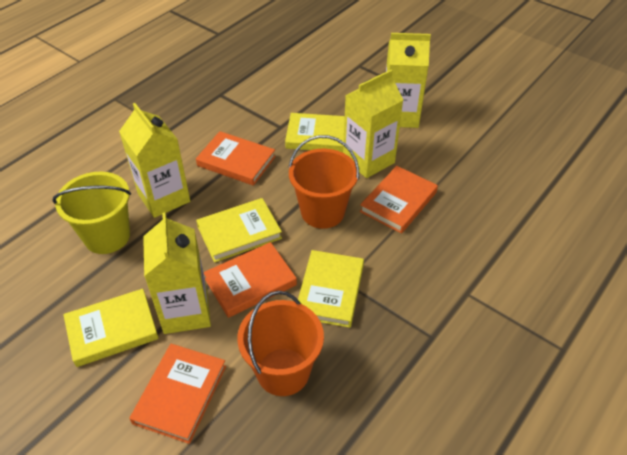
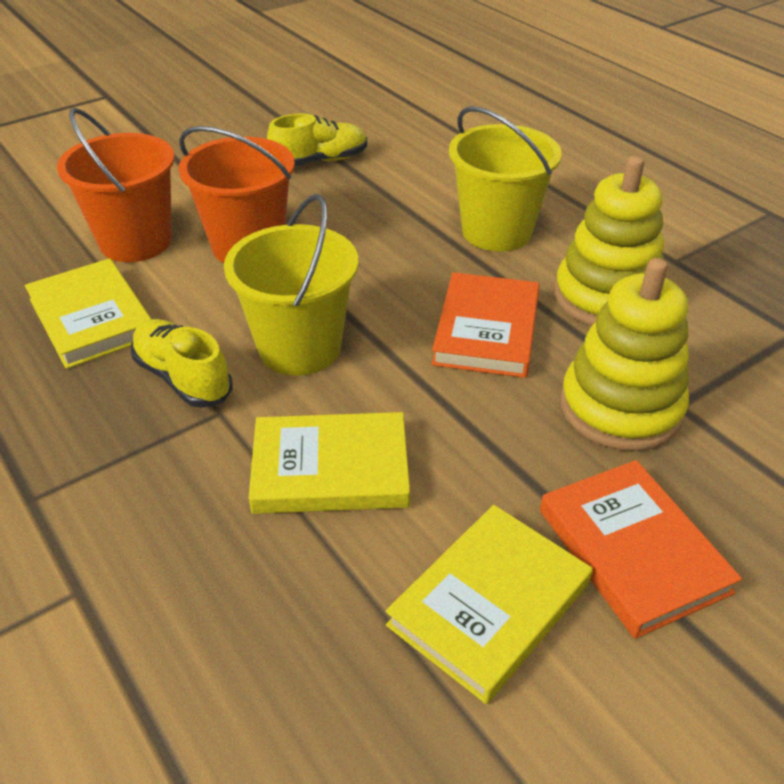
orange book: [129,344,226,444] [196,131,276,186] [204,242,297,318] [360,166,438,234] = 4 -> [432,272,539,378] [540,460,742,639] = 2
yellow book: [63,289,159,367] [196,198,282,263] [285,113,345,153] [298,250,364,328] = 4 -> [25,258,151,369] [249,412,410,514] [386,505,593,704] = 3
yellow bucket: [53,172,131,254] = 1 -> [224,194,358,376] [449,107,562,252] = 2
yellow carton: [119,103,190,218] [143,212,211,334] [343,70,403,178] [386,33,431,128] = 4 -> none = 0
yellow shoe: none = 0 -> [131,319,233,408] [267,114,367,166] = 2
yellow stacking toy: none = 0 -> [555,156,664,326] [560,258,689,451] = 2

